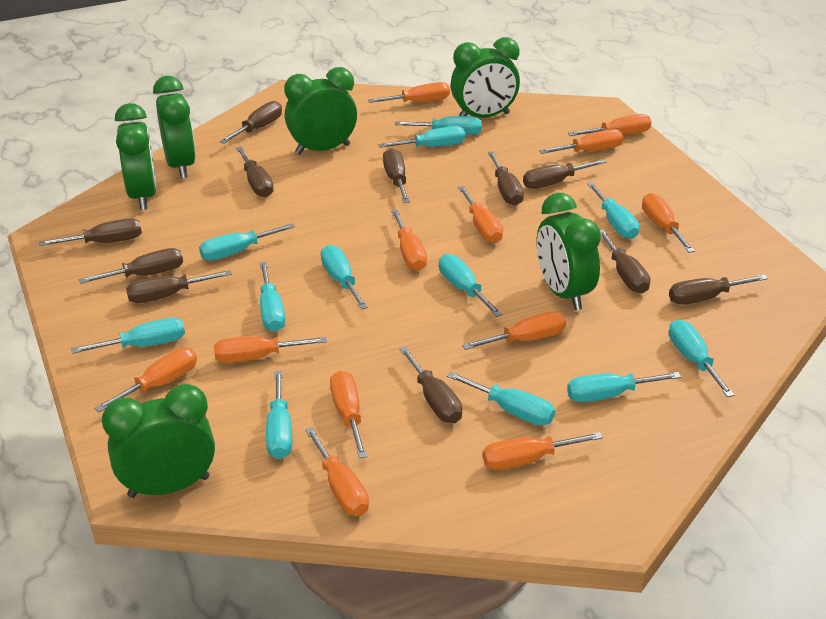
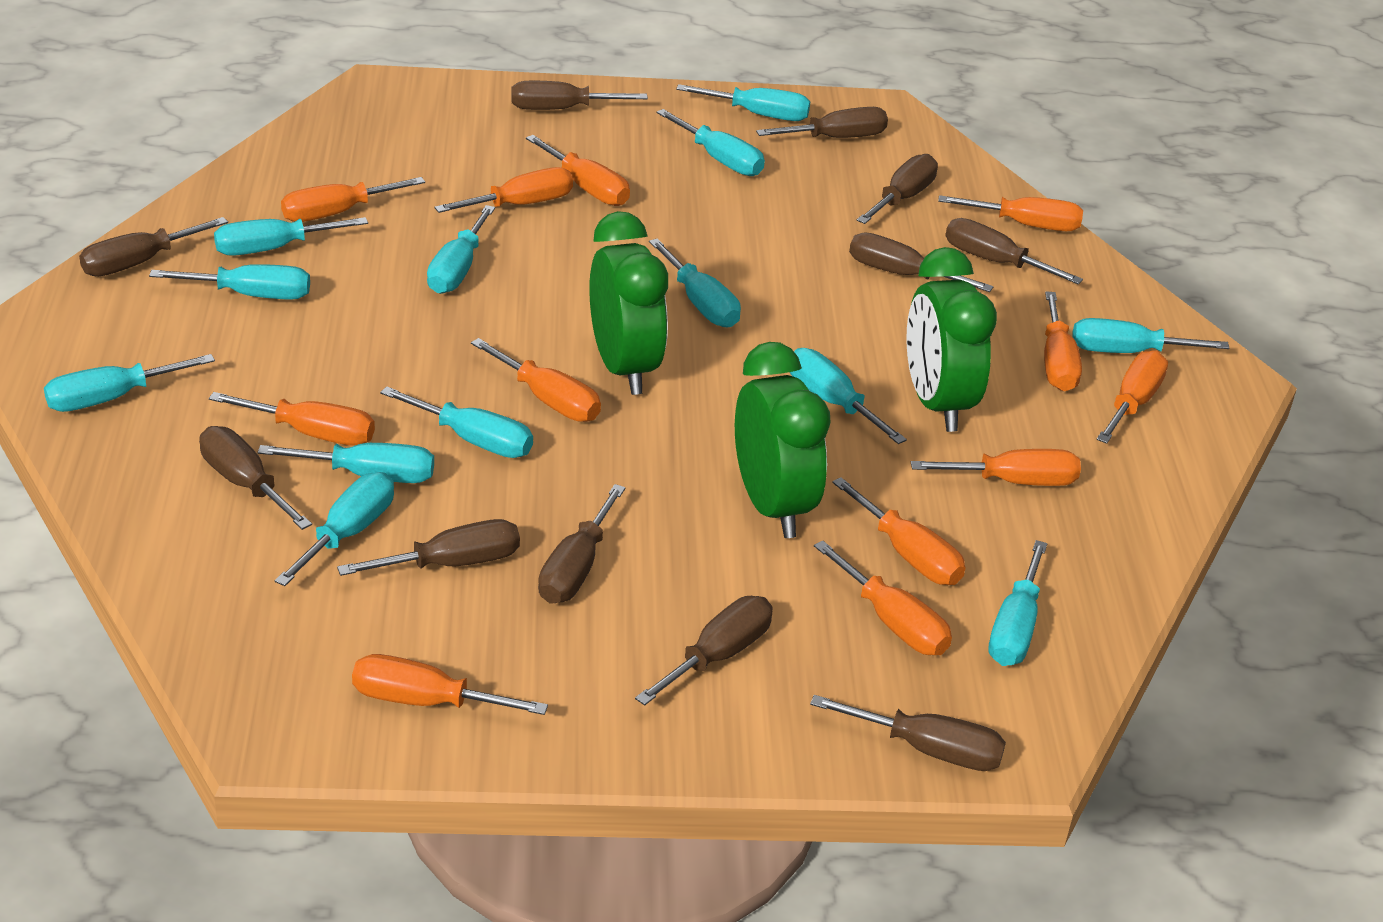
green clock: [102,384,215,498] [115,103,157,210] [153,76,196,178] [284,67,357,155] [451,37,520,118] [537,193,601,310] = 6 -> [589,211,668,395] [735,342,830,538] [906,247,997,432] = 3
turquoise screwdriver: [71,318,185,354] [199,223,295,261] [260,262,285,332] [266,371,292,459] [321,245,368,310] [378,126,465,148] [395,116,482,135] [439,254,503,317] [447,372,555,425] [567,372,681,402] [587,182,639,239] [669,320,734,397] = 12 -> [44,354,215,412] [149,264,310,300] [214,217,368,256] [258,443,434,483] [275,472,394,586] [380,386,533,458] [427,205,495,294] [649,238,741,328] [657,109,765,176] [676,84,810,121] [790,348,907,444] [988,540,1047,666] [1072,318,1229,353] = 13

